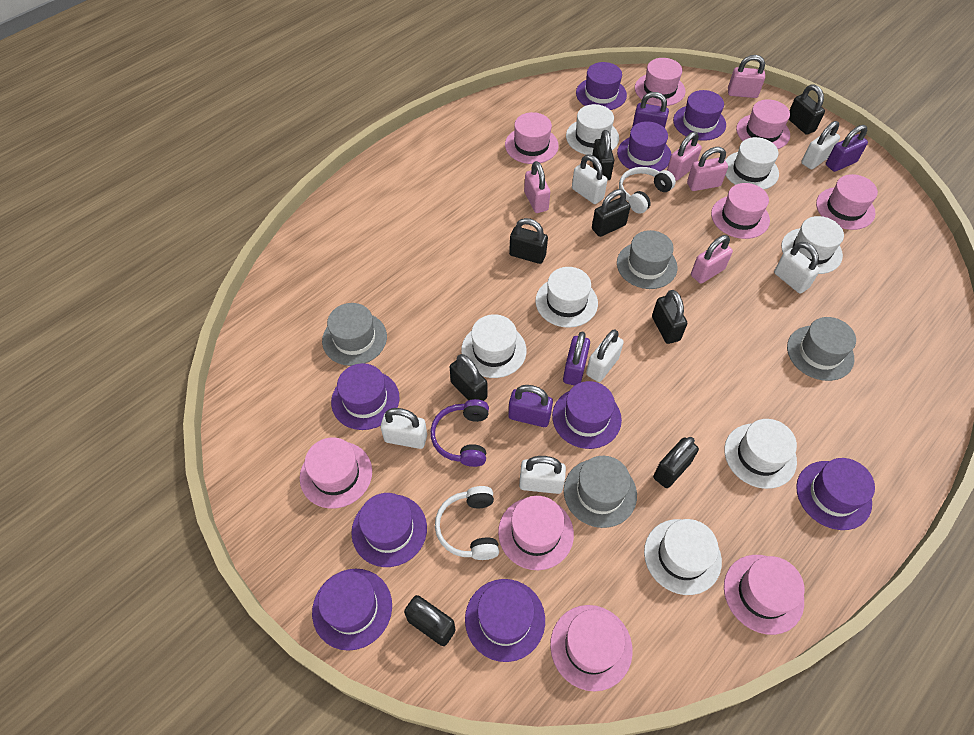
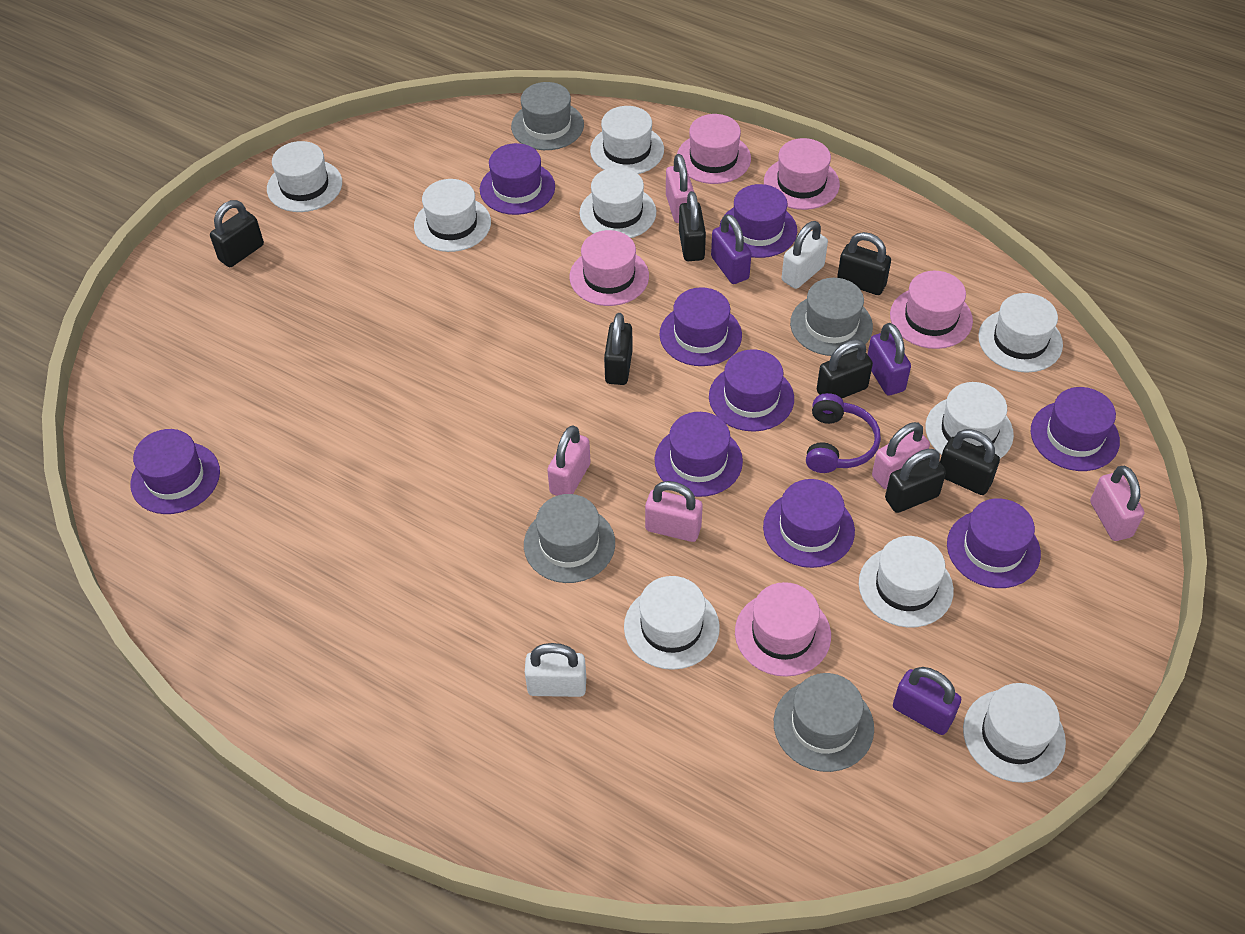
black padlock: [404,595,455,646] [450,354,487,401] [509,218,548,264] [592,130,614,181] [592,189,630,237] [652,290,687,344] [653,437,699,488] [789,85,825,135] = 8 -> [210,200,264,267] [604,313,633,385] [679,191,706,261] [817,339,873,399] [837,232,891,295] [885,449,946,513] [940,429,1000,495] = 7
pink hat: [300,437,372,509] [498,496,574,570] [505,112,559,164] [550,605,633,691] [635,58,686,106] [711,183,770,239] [724,555,805,635] [736,99,790,149] [816,174,878,230] = 9 -> [570,230,649,306] [677,114,751,184] [735,582,831,677] [764,138,840,210] [890,271,973,349] = 5
purple padlock: [508,385,553,427] [563,332,590,386] [632,92,669,128] [826,125,868,172] = 4 -> [711,214,751,284] [867,323,911,396] [893,667,961,735] = 3
white hat: [461,314,527,378] [535,267,598,328] [566,104,619,155] [644,519,722,595] [724,419,797,489] [725,137,779,190] [781,216,844,274] = 7 -> [267,141,342,212] [414,179,491,252] [580,167,656,238] [590,106,664,174] [624,576,720,670] [859,536,954,628] [925,382,1014,459] [963,683,1066,783] [978,293,1063,373] = 9
white headphones: [435,486,499,560] [619,167,676,214] = 2 -> none = 0
white padlock: [381,408,427,449] [519,456,566,494] [572,155,607,204] [586,329,624,382] [774,242,820,294] [801,121,840,169] = 6 -> [525,643,586,697] [782,221,828,289] = 2

